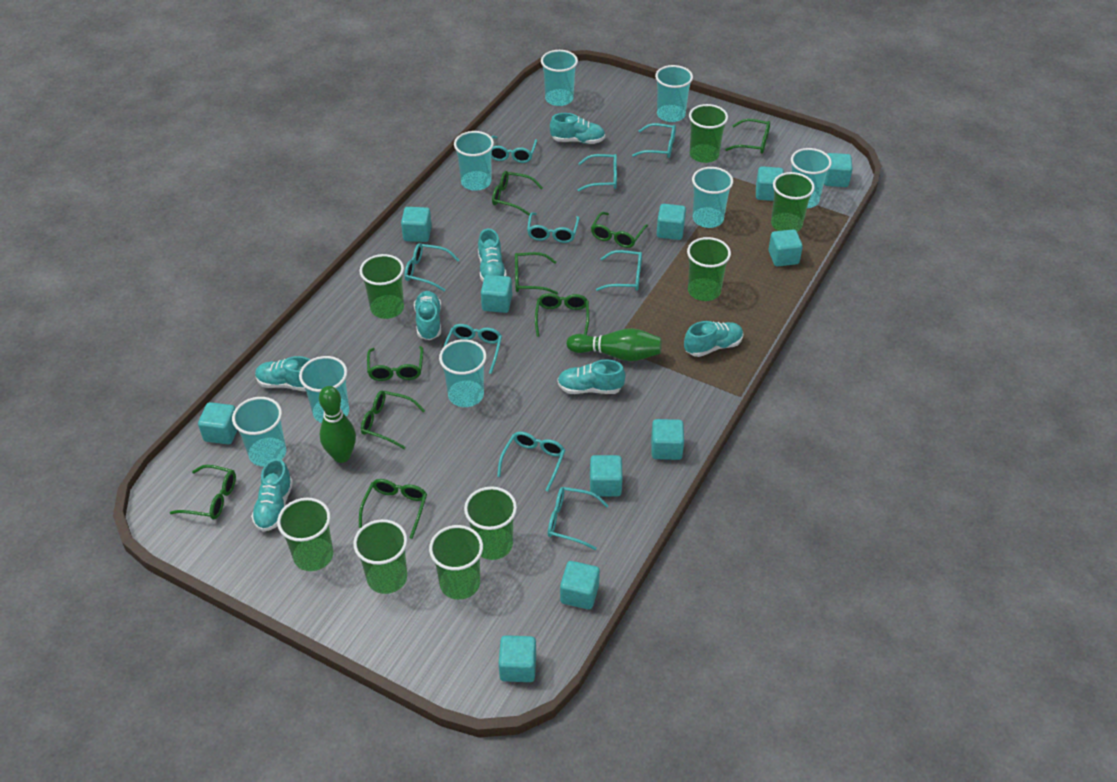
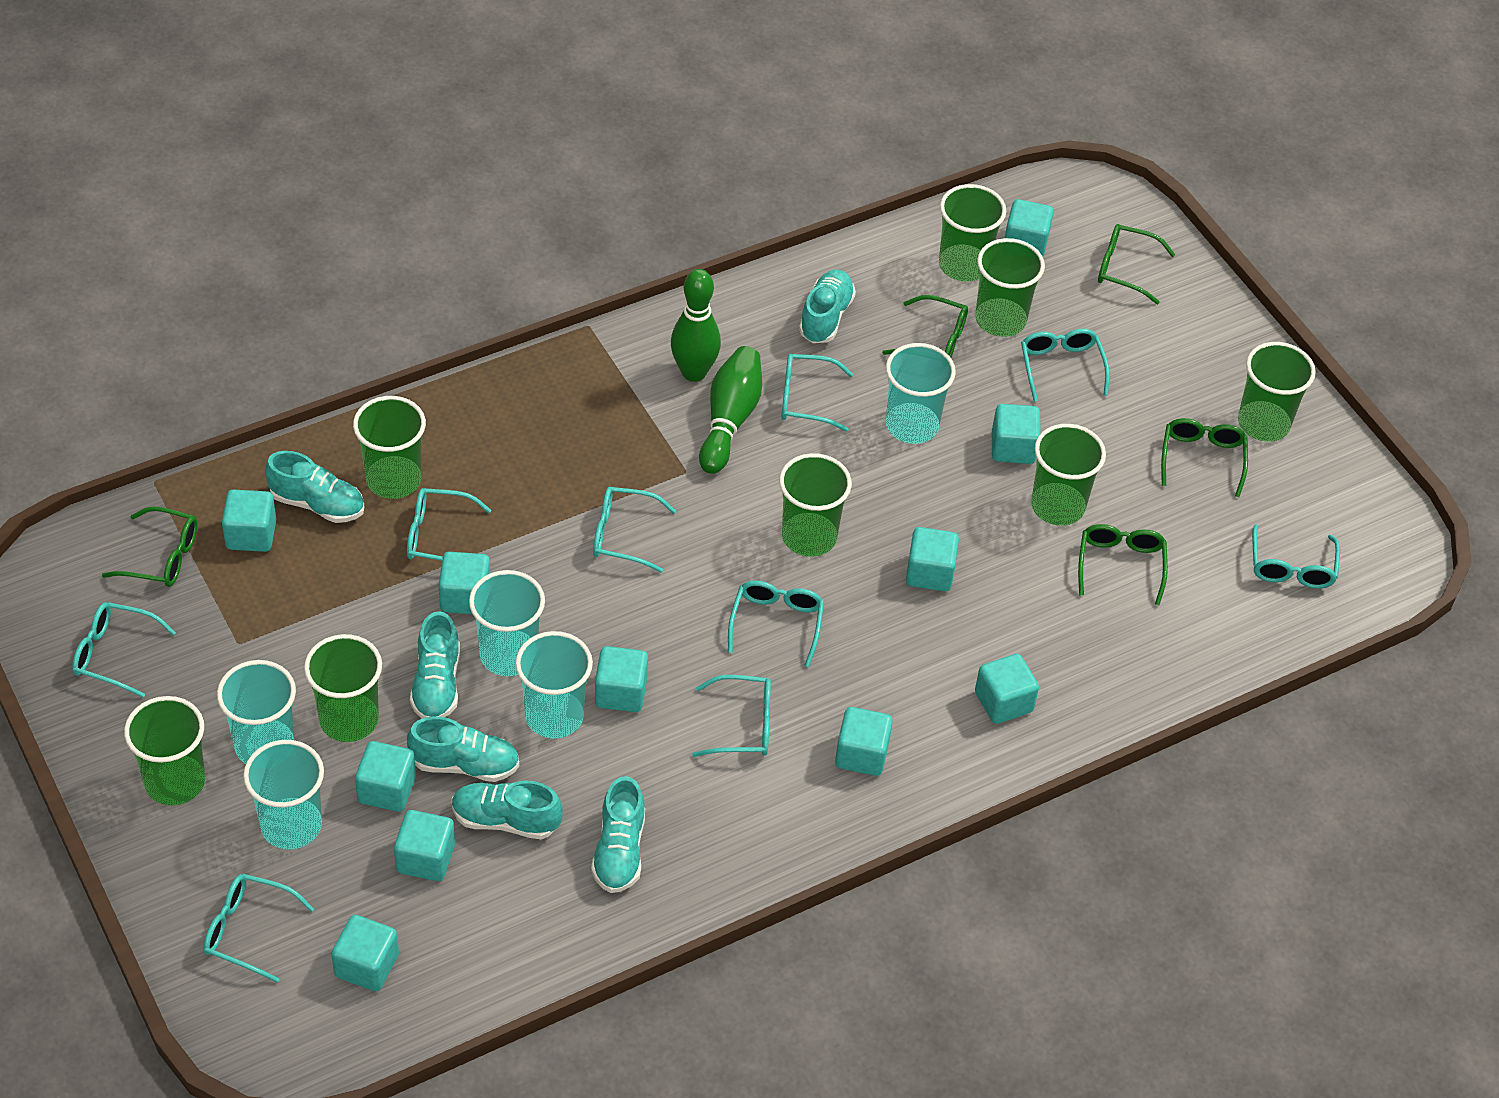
green glasses: [170,465,236,520] [359,479,427,539] [361,390,425,449] [367,346,423,381] [492,171,543,216] [515,252,558,295] [535,293,589,337] [591,212,648,248] [725,119,770,154] = 9 -> [102,506,198,587] [882,295,968,358] [1078,524,1168,605] [1098,224,1175,304] [1161,418,1248,497] = 5
turquoise cup: [232,397,286,467] [299,356,349,423] [439,339,487,407] [454,131,494,191] [541,50,578,106] [655,65,693,122] [692,167,733,228] [791,148,832,208] = 8 -> [217,660,296,764] [243,740,324,849] [469,570,545,676] [515,631,593,739] [886,343,956,444] = 5
turquoise shoe: [251,458,293,532] [255,356,311,391] [414,291,441,340] [478,229,507,281] [550,113,605,144] [557,359,626,394] [684,321,743,357] = 7 -> [265,451,364,523] [407,717,519,782] [410,611,460,719] [452,780,563,839] [591,776,645,893] [799,269,856,343] = 6

